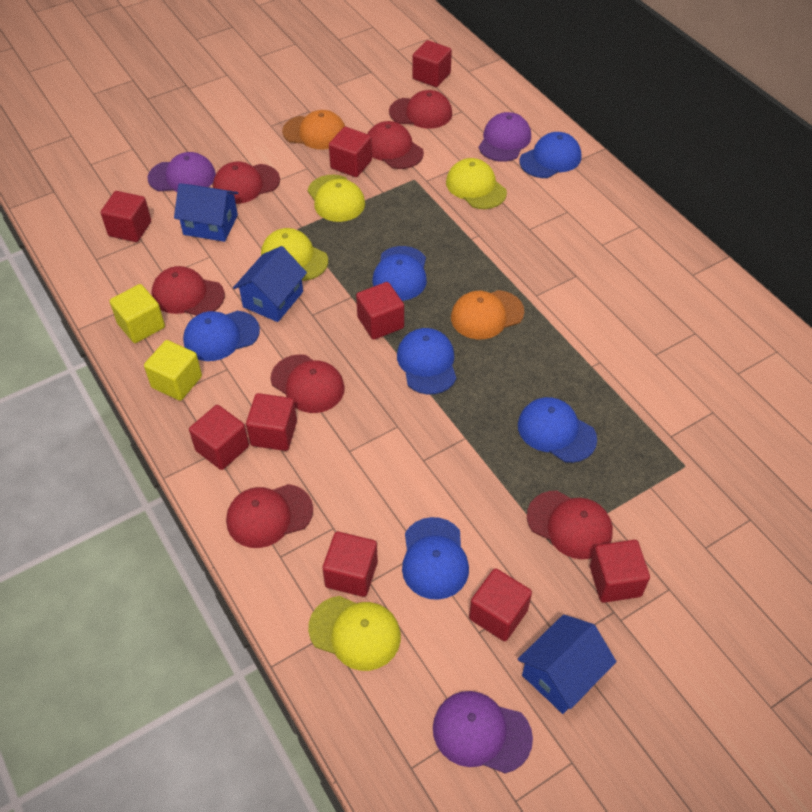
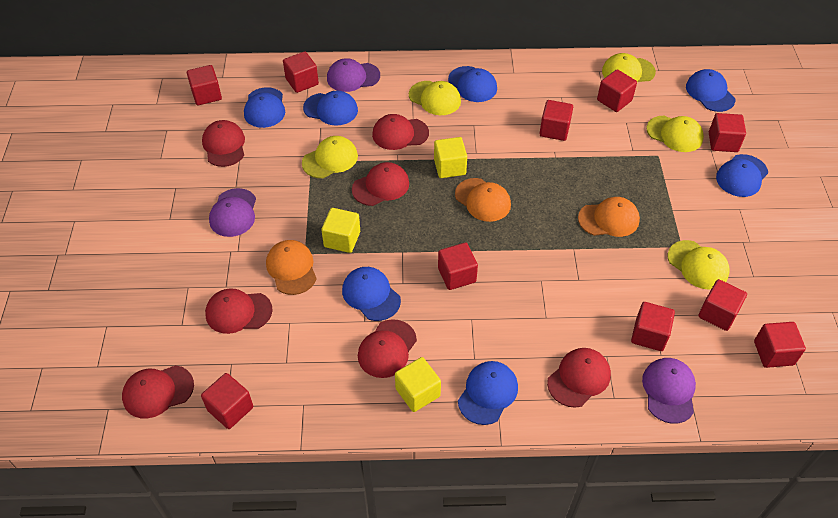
blue cap: [183,311,260,361] [373,246,427,301] [397,328,456,394] [402,517,469,600] [518,397,597,463] [520,132,581,178] = 6 -> [244,87,285,128] [303,90,358,126] [342,267,401,321] [448,66,497,102] [458,361,518,425] [686,69,735,112] [716,154,768,197] = 7
blue house: [174,183,238,242] [233,246,307,322] [518,614,616,714] = 3 -> none = 0
orange cap: [282,110,345,149] [451,290,524,339] = 2 -> [266,240,317,295] [455,178,511,222] [578,197,640,237] = 3
red cube: [101,191,151,242] [189,405,249,470] [246,393,297,451] [322,532,378,597] [329,127,372,177] [356,282,404,340] [412,40,452,87] [469,568,532,641] [590,540,650,603] = 9 -> [187,65,222,105] [201,373,253,429] [283,52,319,93] [438,243,478,290] [539,100,573,141] [597,69,637,112] [631,302,675,351] [698,279,747,331] [709,113,746,152] [754,322,806,368] = 10
yellow cap: [261,228,328,281] [307,175,365,222] [308,596,401,671] [446,158,507,209] = 4 -> [302,136,358,178] [409,81,461,115] [602,53,656,83] [647,116,704,152] [668,240,730,289] = 5
yellow cube: [110,284,165,343] [144,340,202,401] = 2 -> [321,208,360,253] [395,357,441,412] [434,137,467,178] = 3

